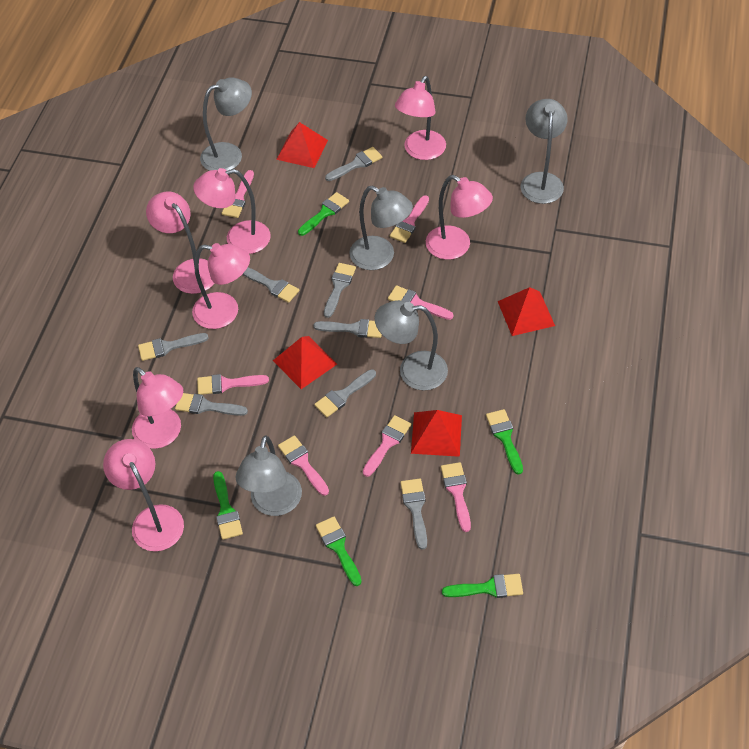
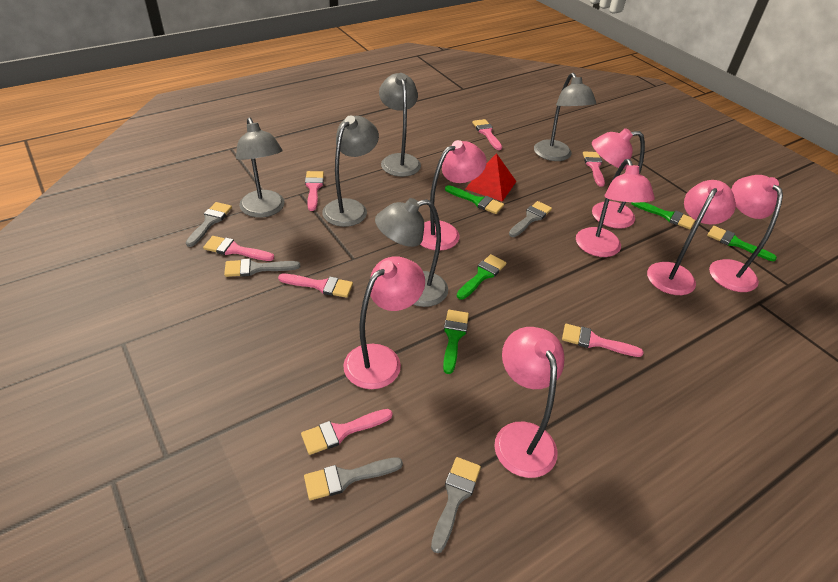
grey brush: [138,333,208,361] [175,393,248,416] [242,267,299,303] [313,319,382,338] [314,369,376,417] [324,263,356,318] [325,147,382,181] [400,479,427,550] = 8 -> [186,202,232,247] [224,259,300,277] [304,457,403,500] [431,457,481,553] [509,201,552,237] = 5
red pyramid: [273,336,337,389] [276,122,328,168] [411,410,462,457] [498,287,555,336] = 4 -> [466,153,517,202] = 1

